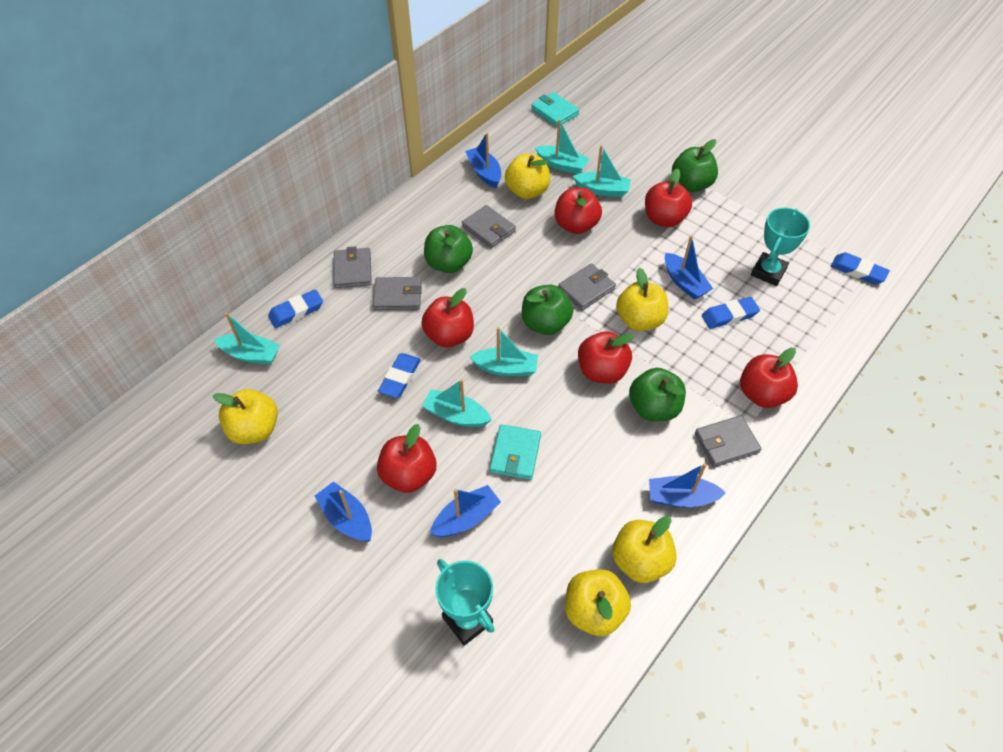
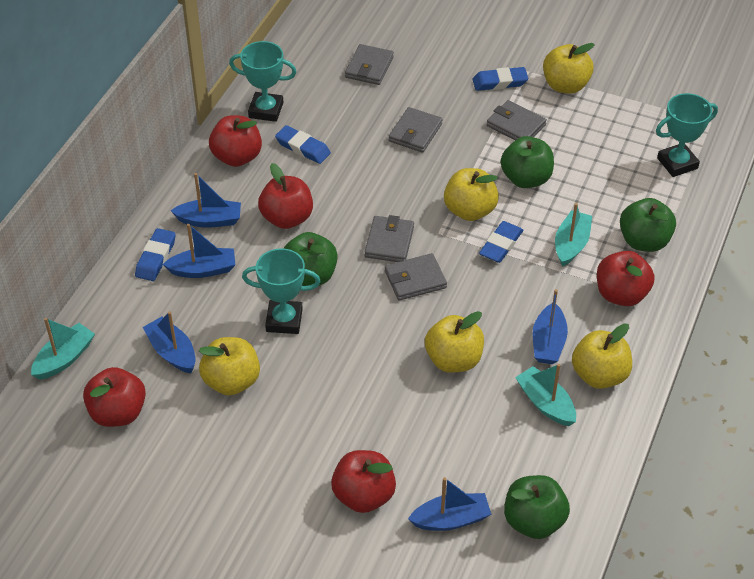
red apple: [377,424,437,493] [421,288,474,347] [555,187,602,234] [578,331,634,384] [645,168,692,227] [740,348,798,408] = 6 -> [83,367,146,427] [209,115,262,167] [258,163,313,229] [331,450,396,513] [597,251,655,306] = 5
turquoise boat: [214,312,280,365] [422,379,492,427] [469,327,538,376] [535,119,590,174] [573,145,631,197] = 5 -> [31,318,95,380] [515,364,576,426] [555,203,592,267] = 3
turquoise trophy: [435,559,494,646] [751,208,810,286] = 2 -> [229,41,297,122] [242,248,321,334] [656,93,718,177] = 3
turquoise wallet: [490,424,541,480] [531,92,579,127] = 2 -> none = 0

